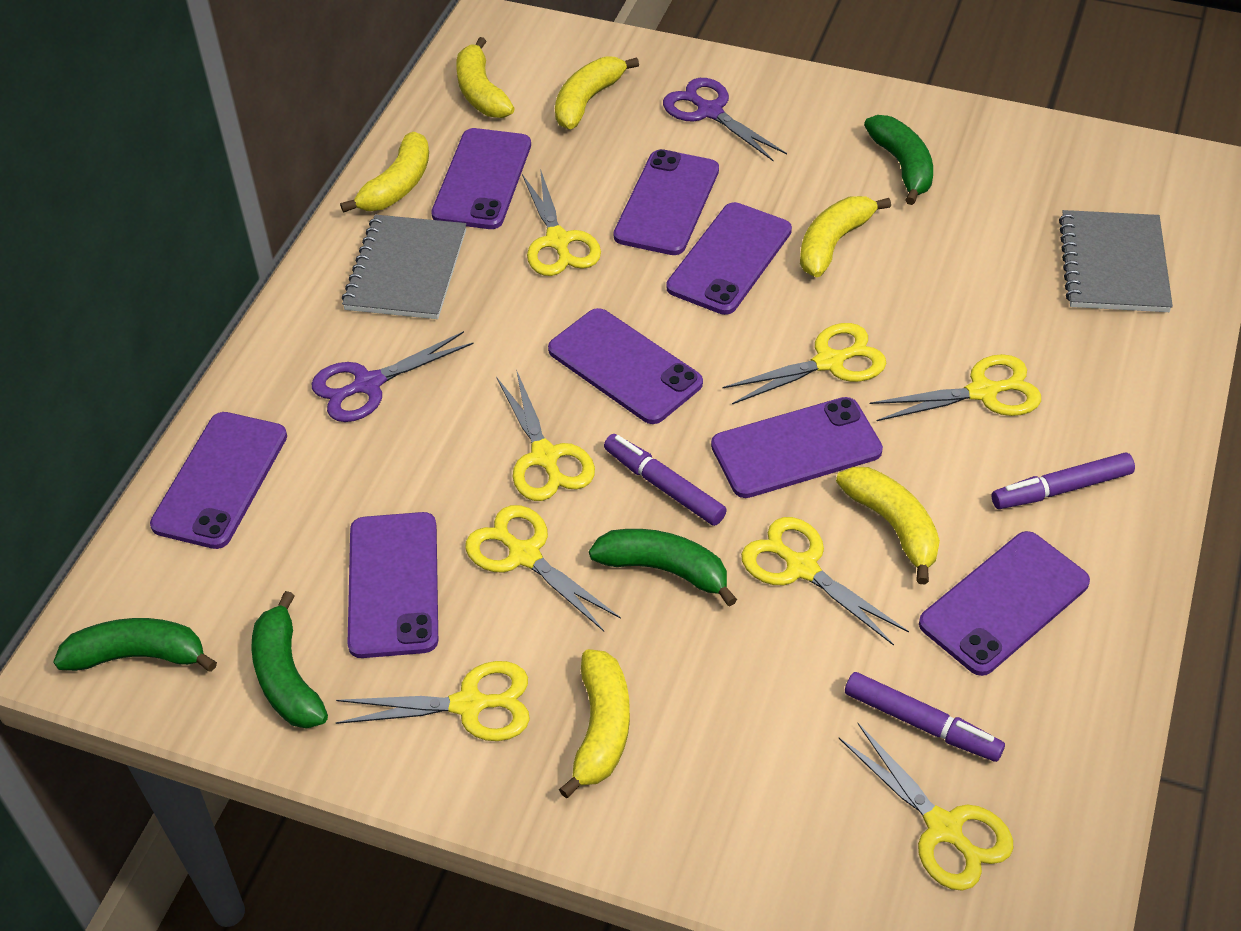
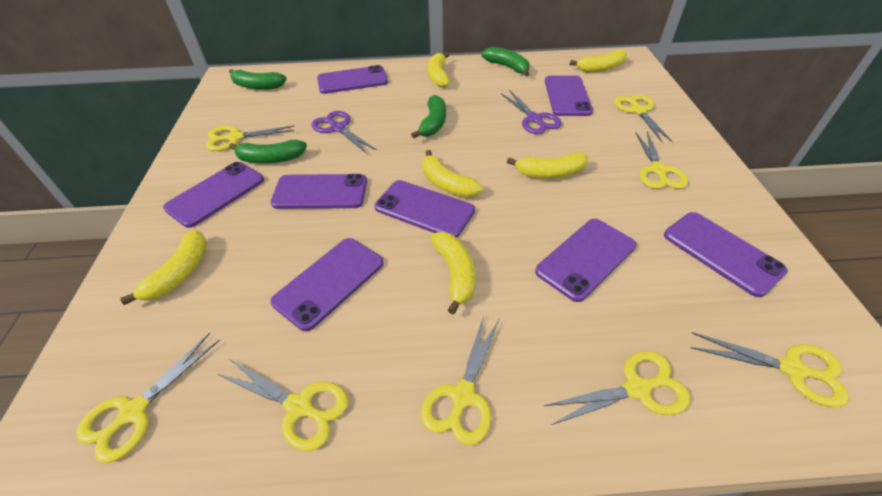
grey notebook: [342,215,466,319] [1059,210,1173,312] = 2 -> none = 0
purple marker: [604,434,727,526] [845,672,1005,762] [992,452,1135,509] = 3 -> none = 0

